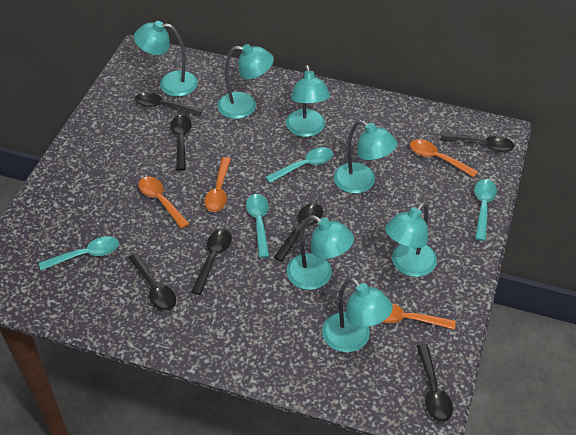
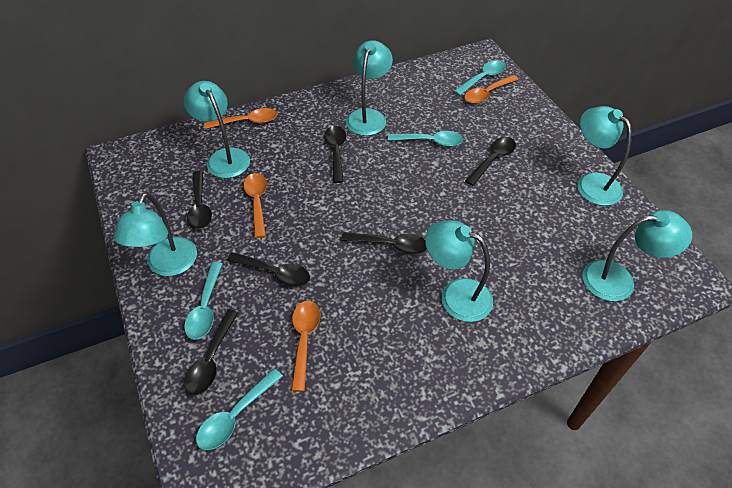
black spoon: [128,253,176,311] [135,92,203,116] [171,115,192,170] [191,229,232,295] [274,203,323,262] [417,344,453,422] [441,133,514,152] = 7 -> [184,309,238,395] [187,171,212,229] [227,252,310,287] [324,126,346,183] [341,232,427,254] [465,137,516,186] = 6
turquoise lamp: [134,21,198,97] [217,44,274,119] [286,65,330,137] [287,215,354,290] [322,278,393,352] [334,120,397,194] [385,203,437,277] = 7 -> [113,193,197,276] [184,81,250,178] [346,40,393,136] [425,220,493,322] [577,106,632,206] [582,210,692,301] = 6

